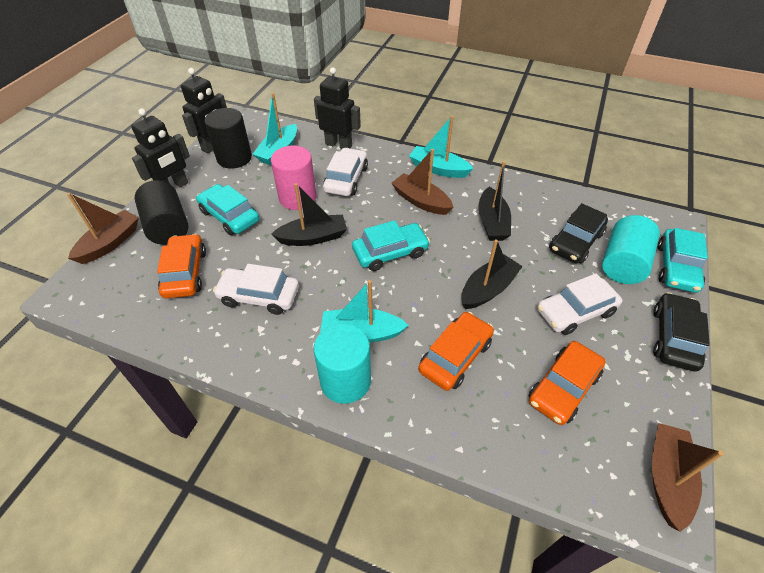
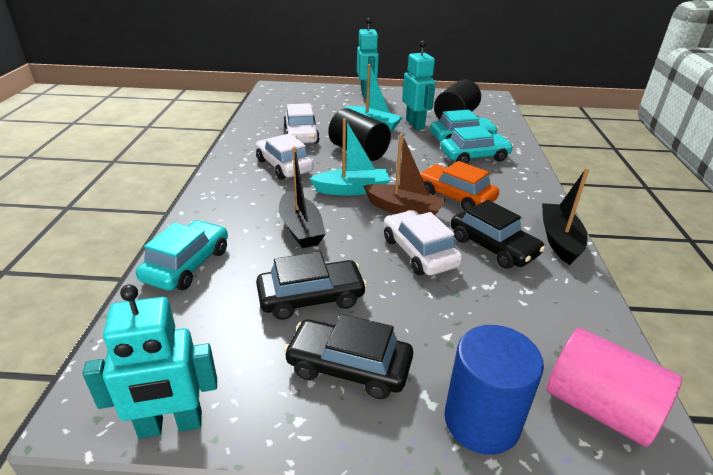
black boat: [271,183,347,246] [461,239,523,309] [478,161,511,241] = 3 -> [279,146,326,248] [542,168,589,265] = 2
black car: [549,203,608,263] [653,292,710,372] = 2 -> [256,252,367,320] [284,314,413,399] [451,200,545,269] = 3
black robot: [131,108,190,187] [181,68,227,153] [314,67,361,149] = 3 -> none = 0
blue cylinder: none = 0 -> [444,325,544,455] = 1
brown boat: [67,193,139,264] [391,149,453,215] [652,423,724,532] = 3 -> [363,134,446,215] = 1
orange car: [157,234,206,298] [418,312,494,391] [529,341,606,425] = 3 -> [420,161,499,211] = 1
turquoise boat: [252,93,297,165] [320,280,408,342] [409,116,474,178] = 3 -> [309,118,390,196] [345,64,403,132] = 2
turquoise cylinder: [314,323,371,404] [602,215,660,284] = 2 -> none = 0
turquoise robot: none = 0 -> [82,285,217,439] [357,18,379,97] [402,41,436,130] = 3

